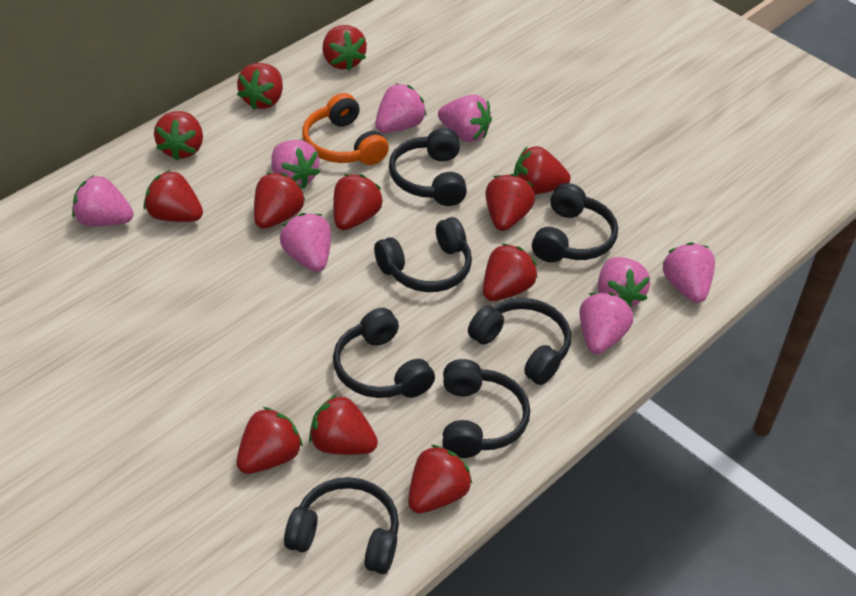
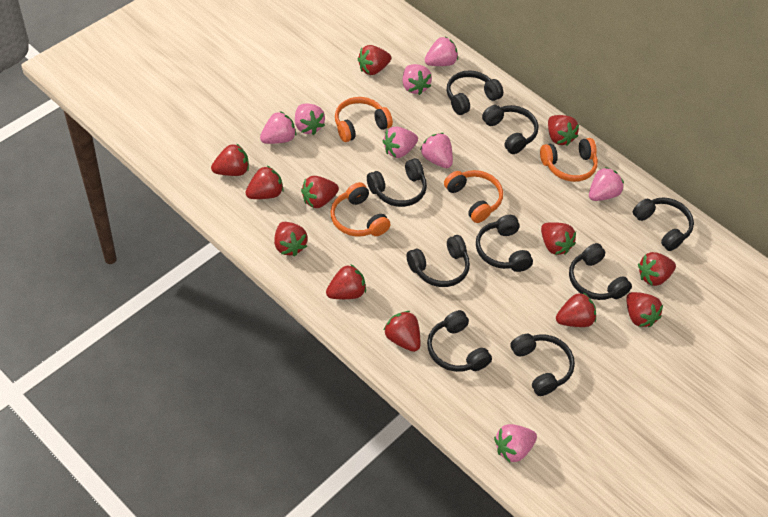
black headphones: [284,477,399,574] [333,308,435,398] [374,217,472,292] [389,128,467,206] [442,359,530,458] [468,298,571,385] [532,183,618,262] = 7 -> [367,158,427,207] [407,235,470,287] [427,310,492,372] [447,70,503,115] [476,215,533,272] [482,105,538,154] [510,334,575,396] [569,243,632,300] [633,198,694,251] = 9
orange headphones: [302,93,389,165] = 1 -> [330,182,391,237] [335,97,393,142] [444,170,503,223] [540,138,598,182] = 4

